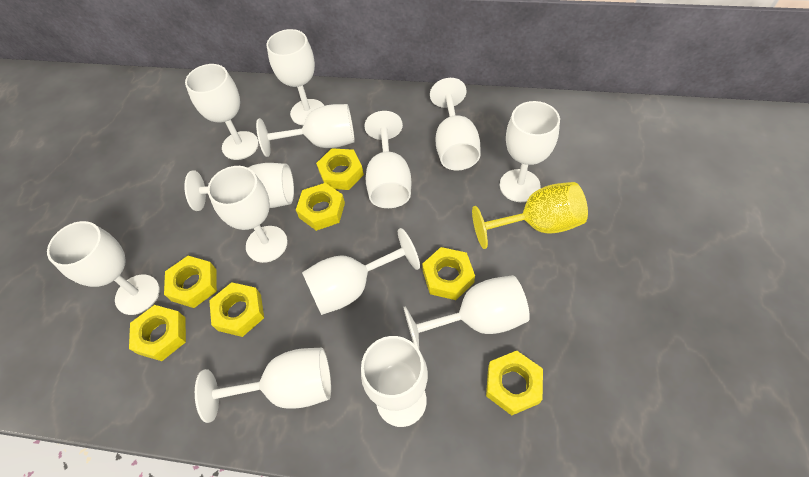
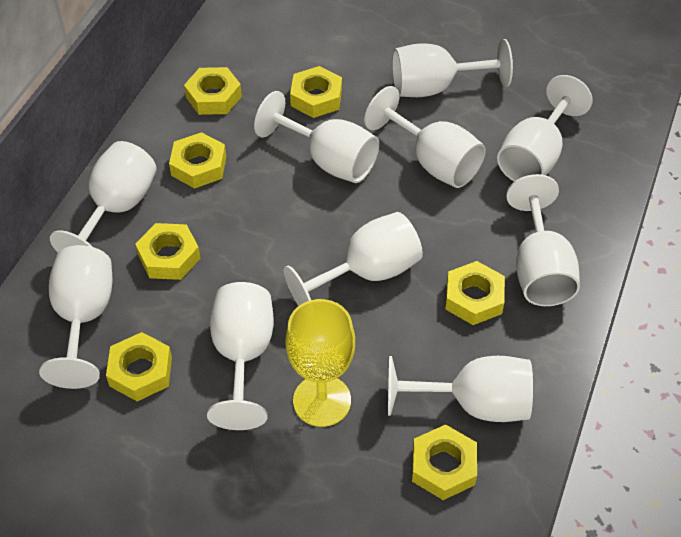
white goblet: [47,221,160,315] [184,163,294,211] [185,64,259,160] [195,348,331,423] [207,166,288,263] [256,104,355,157] [266,29,324,125] [302,228,420,315] [361,336,428,427] [364,111,411,208] [403,275,530,349] [430,78,481,171] [500,101,560,202] = 13 -> [39,245,113,389] [50,141,157,252] [207,282,274,430] [254,91,379,183] [284,212,423,306] [364,86,486,188] [388,356,533,422] [392,39,513,97] [497,75,593,182] [506,174,580,306] = 10

